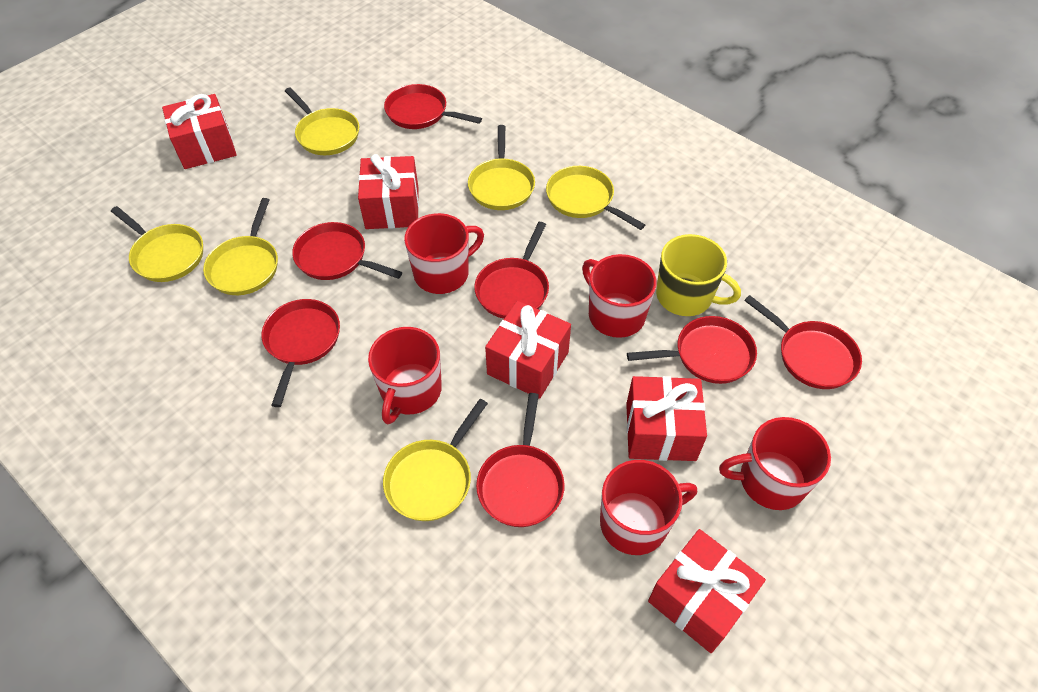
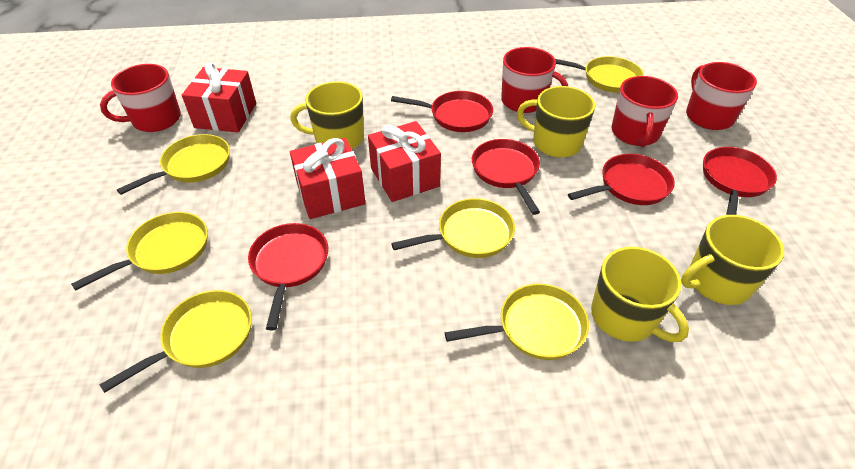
red gift: [162,94,237,169] [358,154,419,229] [485,301,571,399] [626,376,707,461] [648,529,766,653] = 5 -> [182,62,256,132] [290,138,365,219] [368,121,441,202] = 3
red mug: [368,327,442,424] [404,213,484,294] [582,254,657,338] [600,460,697,555] [719,417,831,510] = 5 -> [100,64,181,132] [501,47,568,113] [612,76,678,147] [686,62,757,130] = 4
red pan: [262,299,340,407] [292,222,402,280] [384,84,482,129] [474,222,549,319] [476,393,565,527] [627,316,757,384] [744,295,862,389] = 7 -> [248,223,328,330] [391,91,493,132] [472,139,540,215] [568,154,675,205] [703,147,777,215] = 5
yellow mug: [656,234,741,316] = 1 -> [290,81,364,149] [517,86,595,158] [591,247,689,342] [681,215,784,305] = 4

